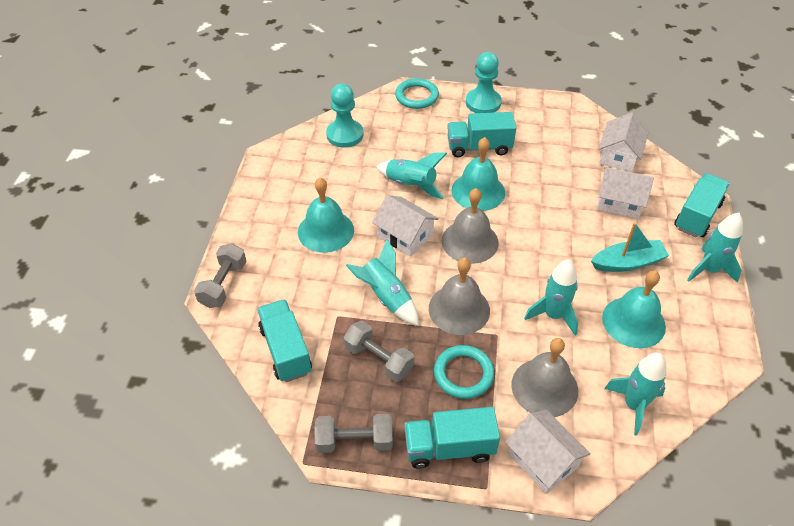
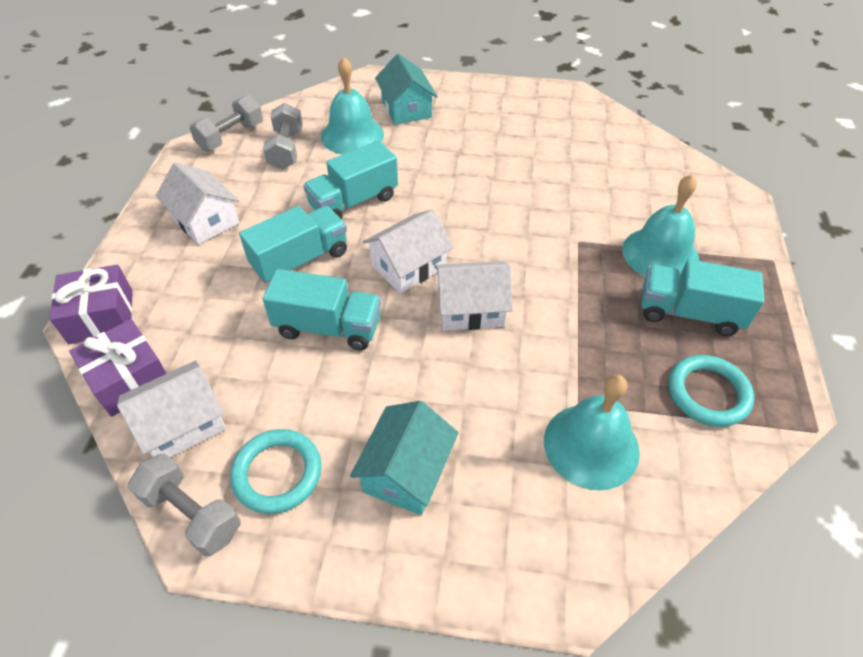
grey bell: [429,257,490,335] [441,188,499,264] [511,338,578,417] = 3 -> none = 0
purple gift: none = 0 -> [50,265,133,344] [69,319,167,417] = 2
turquoise boat: [591,222,669,272] = 1 -> none = 0
turquoise house: none = 0 -> [350,401,459,515] [375,54,438,125] = 2
turquoise pawn: [326,84,363,148] [466,52,502,113] = 2 -> none = 0
turquoise rocket: [346,239,419,326] [376,152,447,199] [524,259,578,335] [604,353,667,435] [687,213,743,283] = 5 -> none = 0

